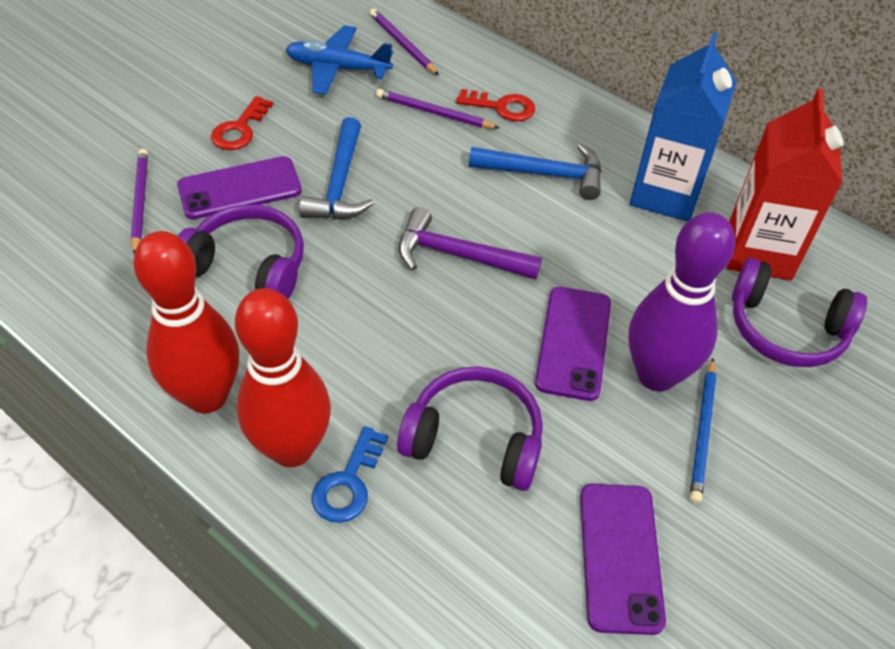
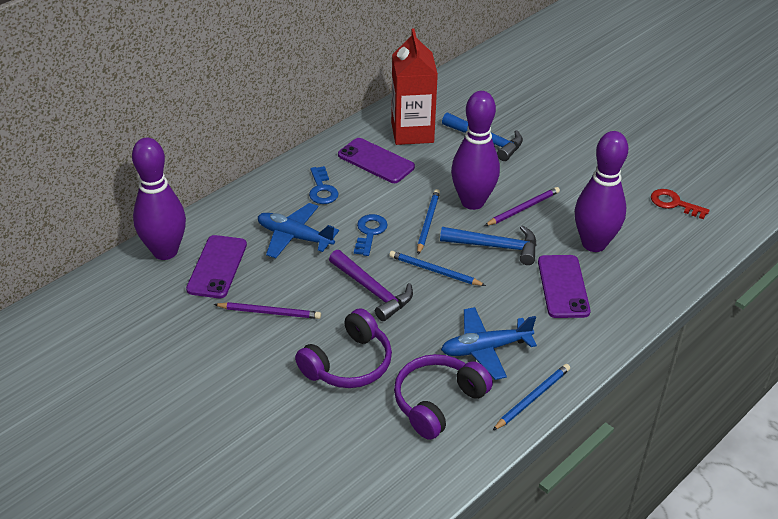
blue carton: [630,32,737,222] = 1 -> none = 0
blue key: [312,426,388,523] = 1 -> [309,166,339,204] [354,214,388,256] = 2
blue pencil: [690,358,717,503] = 1 -> [389,251,486,286] [417,189,440,254] [493,364,570,430] = 3
blue plane: [286,25,393,95] = 1 -> [258,203,339,258] [441,307,537,380] = 2
purple bowling pin: [628,212,735,391] = 1 -> [132,138,186,260] [451,91,500,210] [575,131,628,252] = 3
purple headphones: [178,204,304,299] [397,367,543,491] [732,258,867,367] = 3 -> [295,308,392,388] [394,354,493,440] = 2
purple pencil: [131,149,148,255] [370,8,439,75] [376,89,499,129] = 3 -> [214,302,321,319] [484,187,560,226] = 2
red bowling pin: [133,231,239,414] [235,288,331,467] = 2 -> none = 0
red key: [211,96,273,150] [456,89,535,121] = 2 -> [651,189,710,219] = 1

